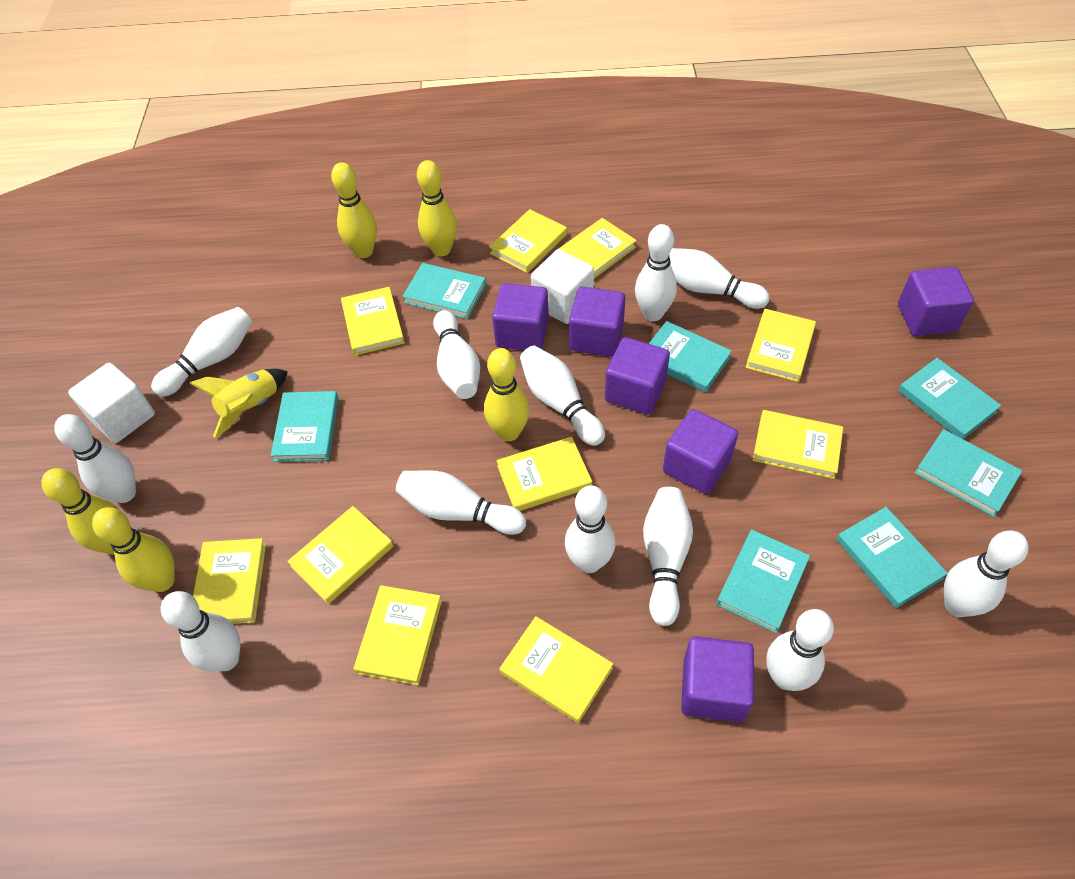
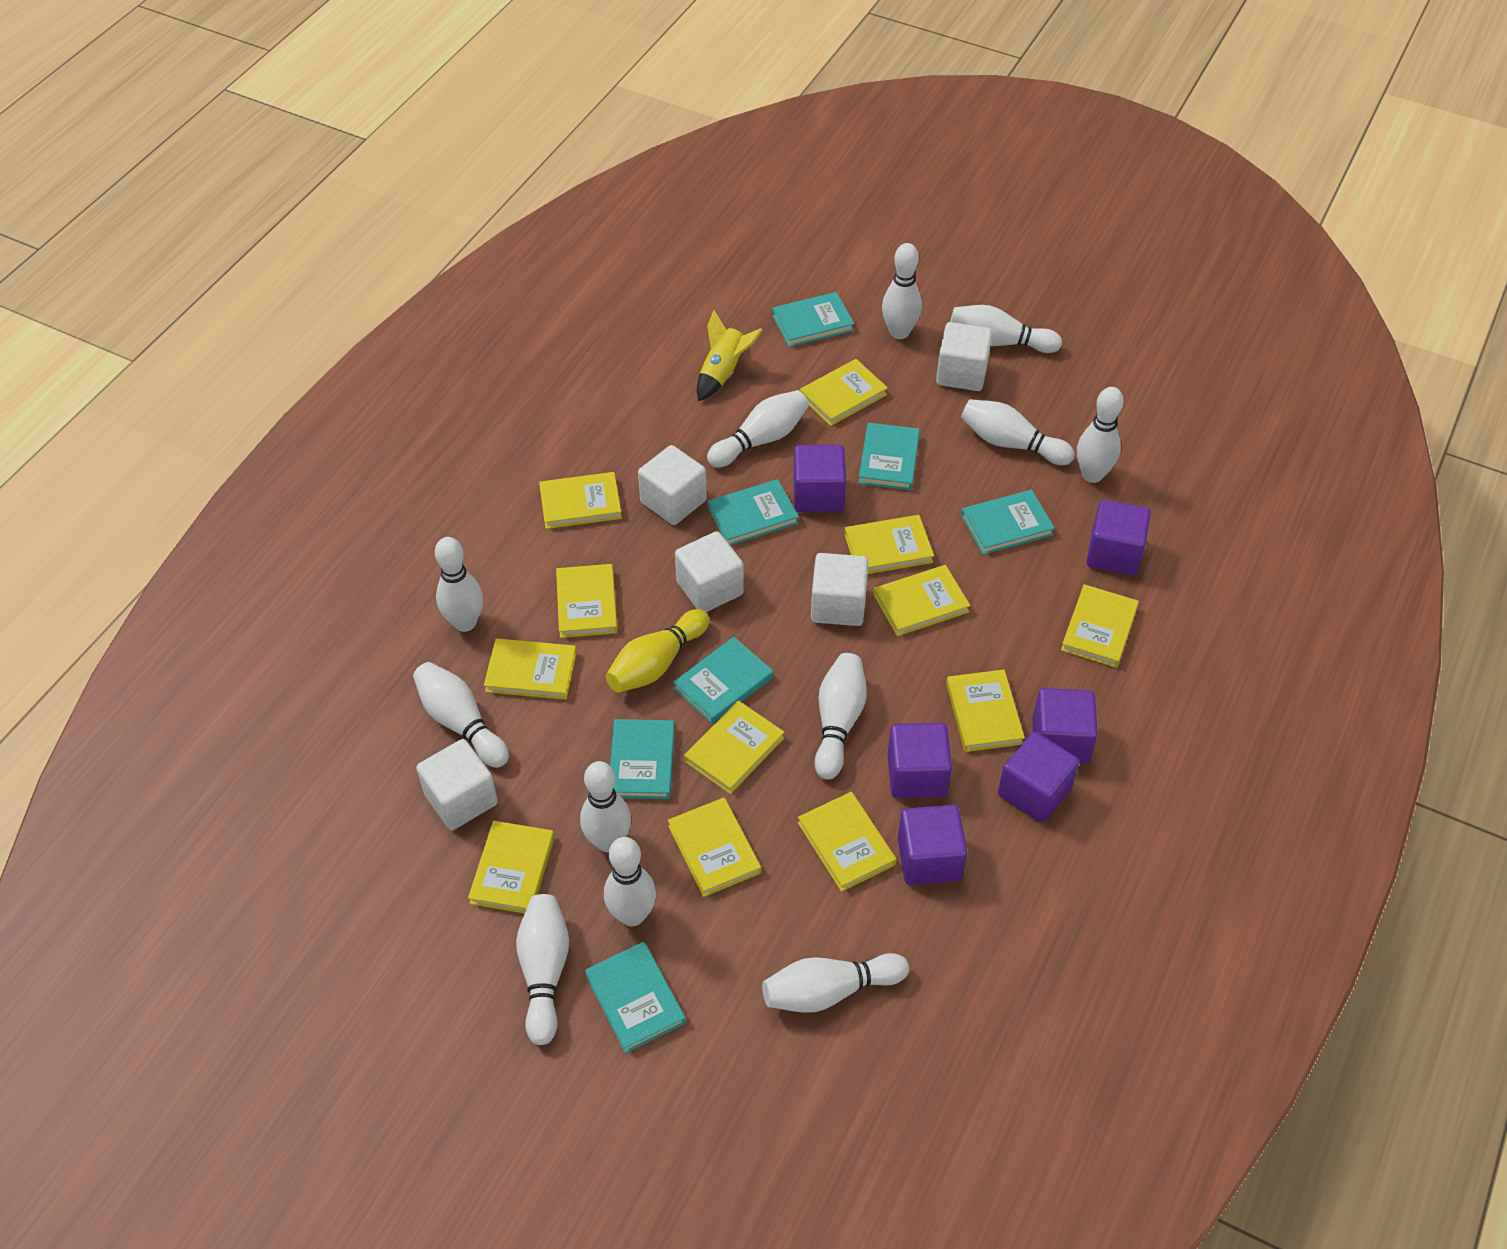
white cube: [68,363,155,443] [531,249,594,324] = 2 -> [416,739,498,830] [638,445,707,525] [675,531,744,612] [811,553,868,626] [936,322,992,391] = 5
yellow book: [193,538,266,624] [287,506,393,604] [341,287,405,355] [353,585,442,685] [489,209,567,273] [497,437,592,511] [499,616,613,723] [559,218,637,278] [746,309,816,382] [753,410,843,479] = 10 -> [468,821,555,914] [484,638,577,700] [539,472,622,529] [556,564,618,638] [668,798,761,897] [684,701,784,794] [798,792,896,892] [800,359,888,426] [844,515,934,574] [874,565,970,636] [946,669,1025,752] [1061,584,1139,668] = 12
yellow bowling pin: [42,468,120,555] [92,507,175,592] [331,162,377,258] [417,160,457,257] [484,348,530,441] = 5 -> [606,609,709,692] = 1

